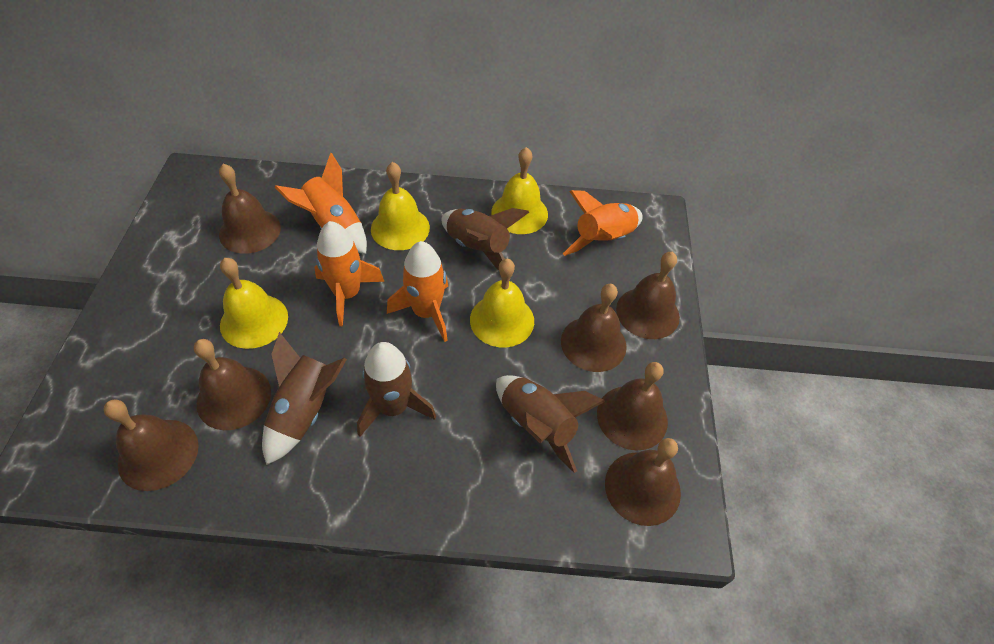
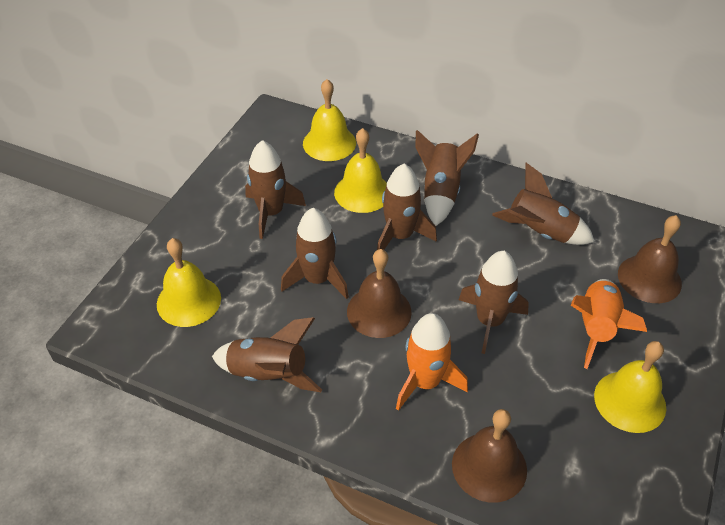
brown bell: [103,399,199,491] [194,339,271,430] [219,164,281,254] [561,284,627,372] [597,362,668,450] [605,438,681,526] [616,252,680,339] = 7 -> [347,249,412,338] [452,409,527,503] [618,215,682,303] = 3
brown rocket: [262,332,347,465] [357,342,436,437] [441,208,529,276] [496,375,605,473] = 4 -> [212,317,322,392] [245,140,306,239] [281,208,349,299] [377,164,437,250] [415,130,479,226] [459,251,529,354] [492,163,595,245] = 7
orange rocket: [275,153,367,254] [314,221,384,326] [387,241,448,342] [563,190,643,256] = 4 -> [396,313,468,411] [571,279,647,369] = 2

